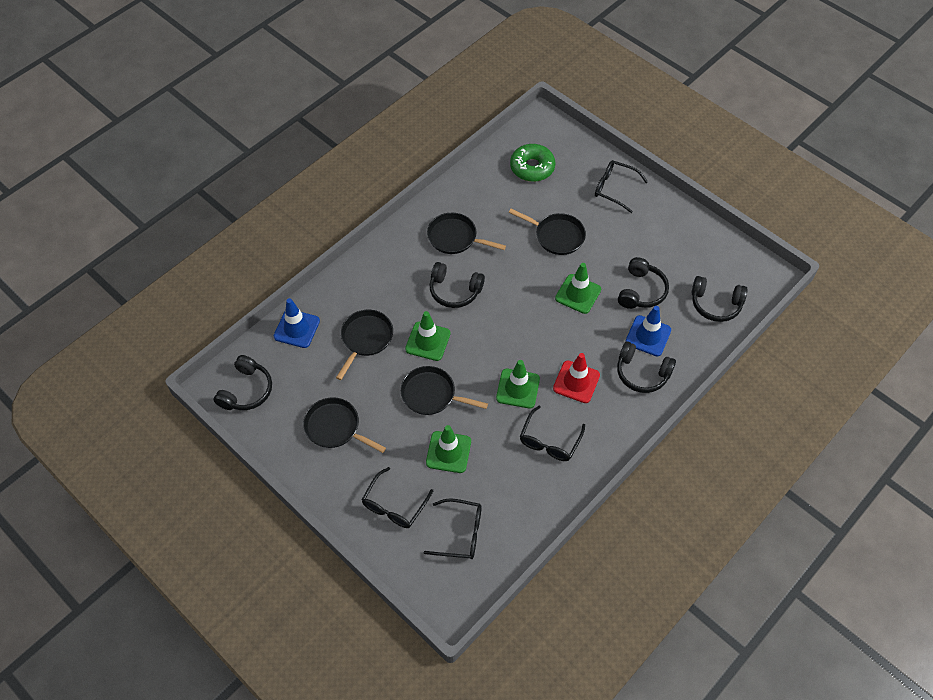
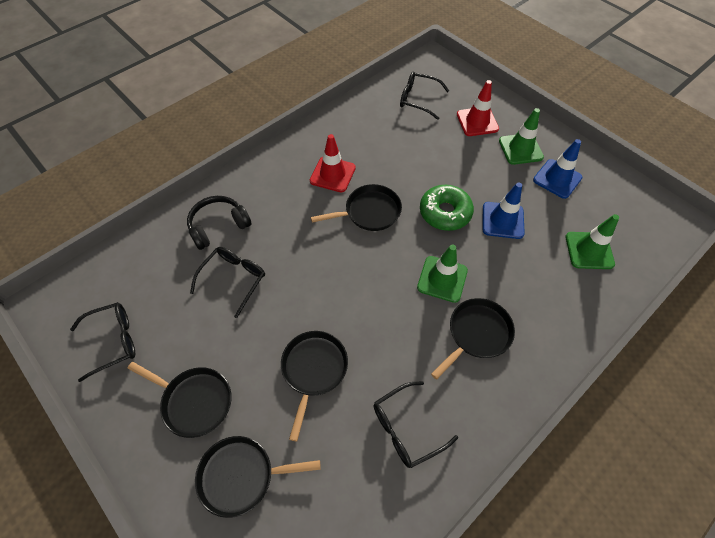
black headphones: [214,355,272,410] [430,262,485,308] [617,341,676,393] [618,257,669,309] [692,276,748,322] = 5 -> [187,196,251,250] = 1
green traffic cone: [405,311,451,361] [426,425,471,473] [496,360,540,408] [555,263,601,314] = 4 -> [417,244,468,303] [499,108,544,165] [565,214,619,269] = 3
red traffic cone: [553,353,600,403] = 1 -> [310,134,356,192] [457,80,499,136] = 2

